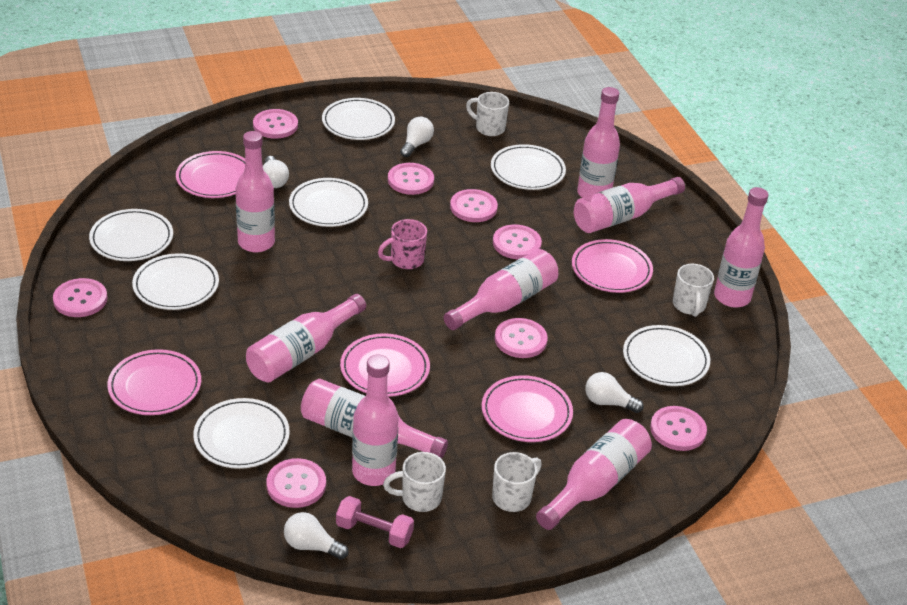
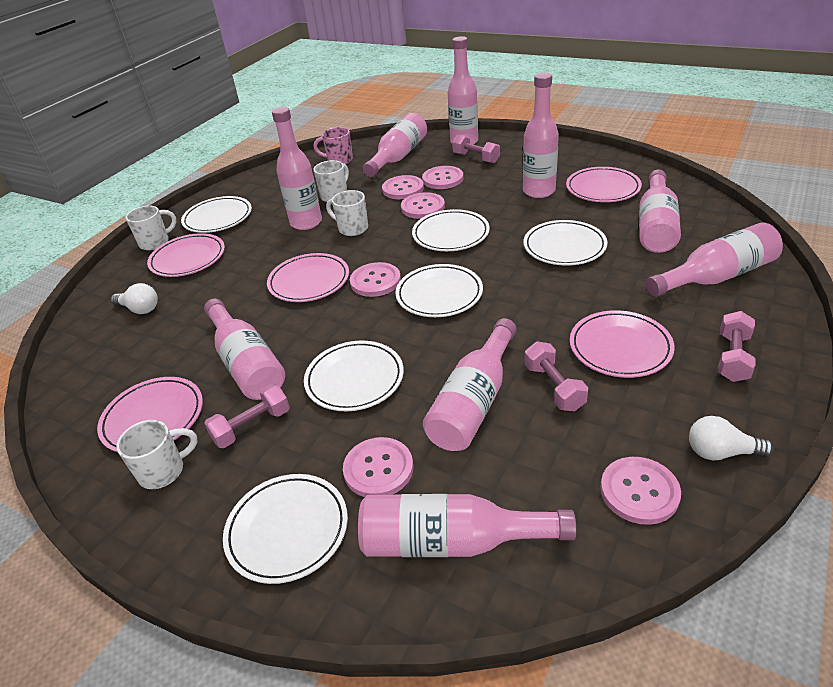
pink button: [53,278,107,317] [253,109,298,139] [266,458,326,508] [388,163,434,195] [450,189,498,222] [493,225,542,259] [495,318,548,358] [650,406,707,451] = 8 -> [343,437,413,497] [350,262,401,297] [382,175,424,199] [401,192,445,219] [422,166,463,189] [601,457,681,525] = 6
pink dumbbell: [336,496,414,548] = 1 -> [204,384,290,448] [452,134,500,163] [525,341,588,411] [718,311,755,382] = 4
white light bulb: [263,156,289,188] [284,512,349,559] [400,117,434,157] [585,372,644,413] = 4 -> [111,283,158,314] [689,416,774,460] = 2
white plate: [89,209,173,261] [132,253,219,310] [193,398,290,469] [289,178,368,227] [322,98,395,140] [491,144,566,190] [623,325,710,386] = 7 -> [181,196,252,233] [223,474,348,584] [304,341,404,411] [396,264,483,317] [412,209,490,251] [523,220,608,265] = 6

